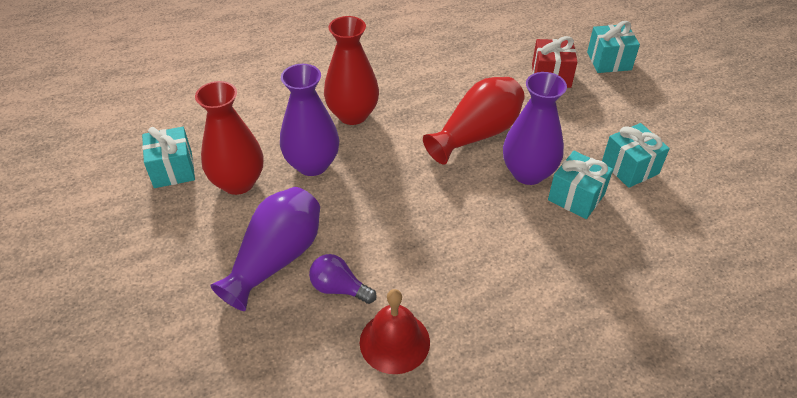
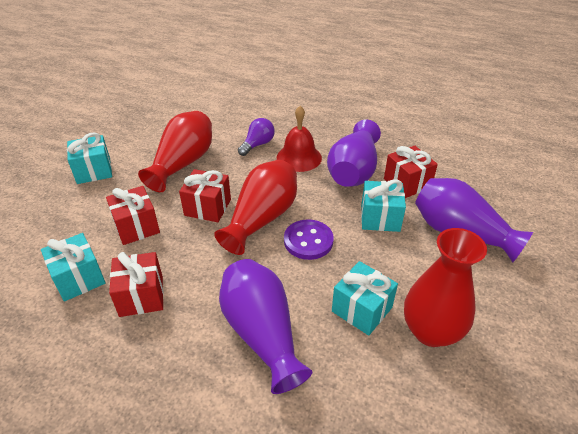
purple button: none = 0 -> [284,219,334,260] = 1
red gift: [532,36,577,88] = 1 -> [106,186,160,245] [109,252,164,317] [179,169,231,222] [384,146,438,198] = 4

